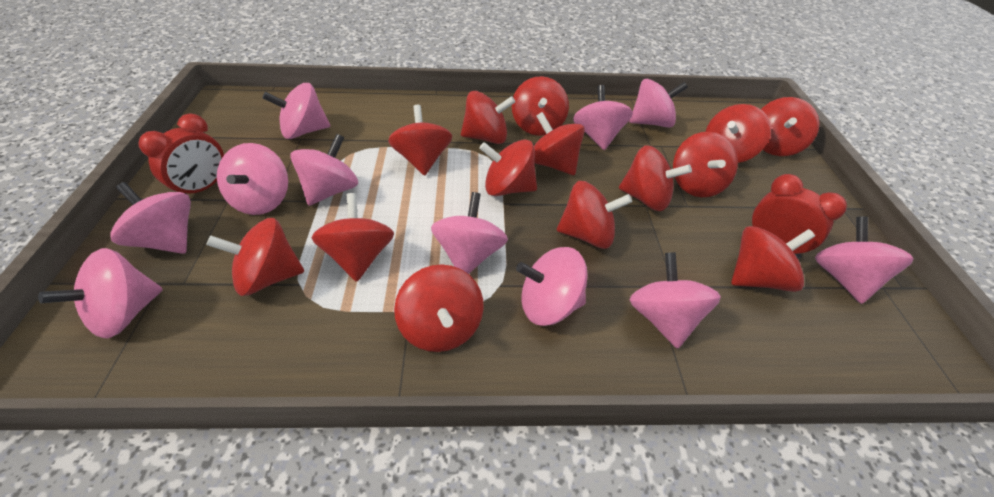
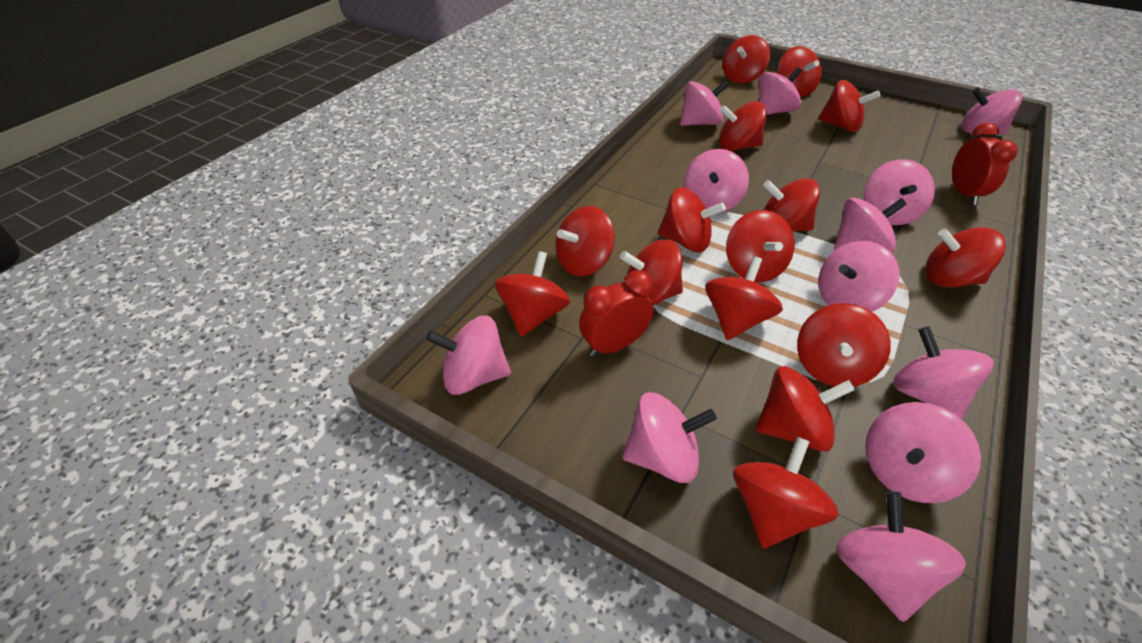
pink spinning top: [38,248,163,338] [110,182,191,254] [217,143,288,215] [263,83,330,139] [290,134,358,206] [431,192,508,274] [516,247,588,326] [573,85,633,150] [629,79,688,128] [629,252,721,349] [815,216,914,304] = 11 -> [426,315,511,395] [623,392,717,483] [680,80,729,126] [684,149,749,213] [759,67,802,115] [818,241,900,312] [834,198,907,253] [836,492,966,622] [864,159,935,225] [865,402,981,503] [893,326,994,420] [962,88,1022,135] = 12
red spinning top: [206,218,304,296] [311,193,394,282] [388,105,452,176] [394,264,484,352] [461,91,515,144] [479,140,537,196] [512,76,569,136] [534,112,585,175] [557,181,632,249] [619,146,692,211] [673,132,738,197] [705,104,771,163] [731,226,815,292] [761,97,820,156] = 14 -> [495,251,570,337] [555,206,615,276] [620,240,683,305] [658,188,726,253] [705,256,783,340] [719,101,767,151] [722,35,770,84] [726,210,795,282] [733,437,839,548] [755,366,855,452] [763,178,820,231] [778,46,822,97] [797,303,891,387] [818,80,880,132] [926,227,1006,287] = 15

